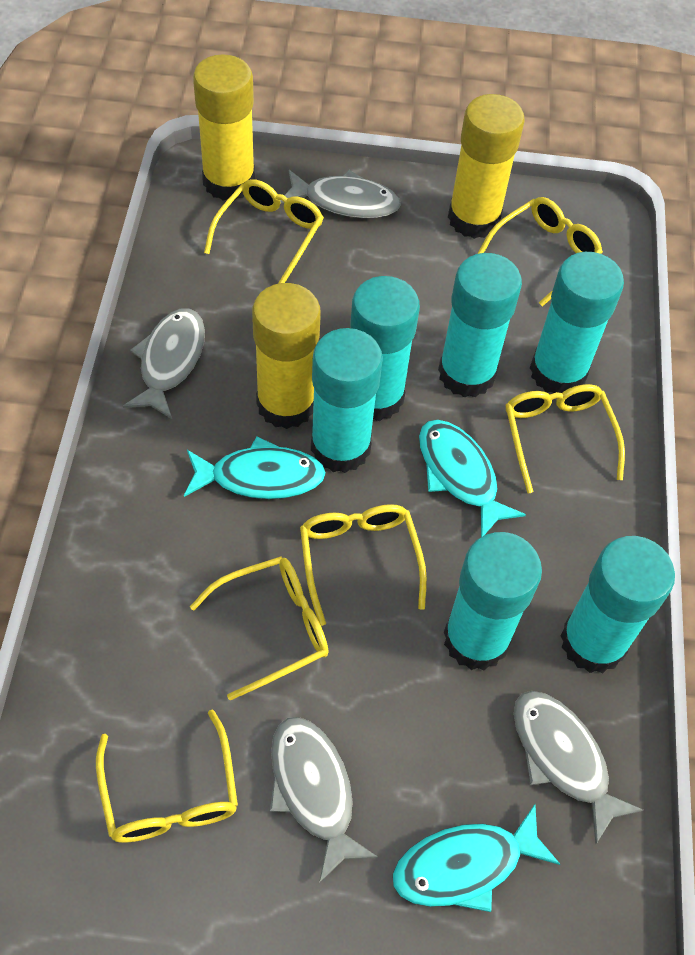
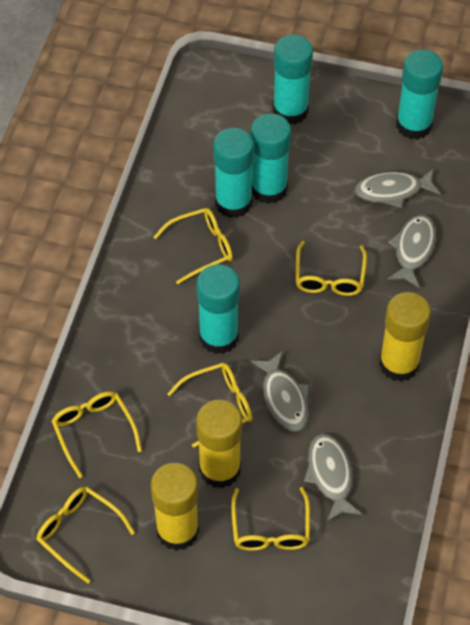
turquoise fish: [184,436,326,499] [393,804,560,912] [419,420,526,537] = 3 -> none = 0
turquoise glue stick: [311,328,383,473] [351,276,420,421] [438,253,522,397] [444,532,542,670] [530,252,624,393] [560,536,675,673] = 6 -> [196,264,240,354] [213,128,254,218] [251,113,291,204] [273,35,313,125] [396,49,443,140] = 5

